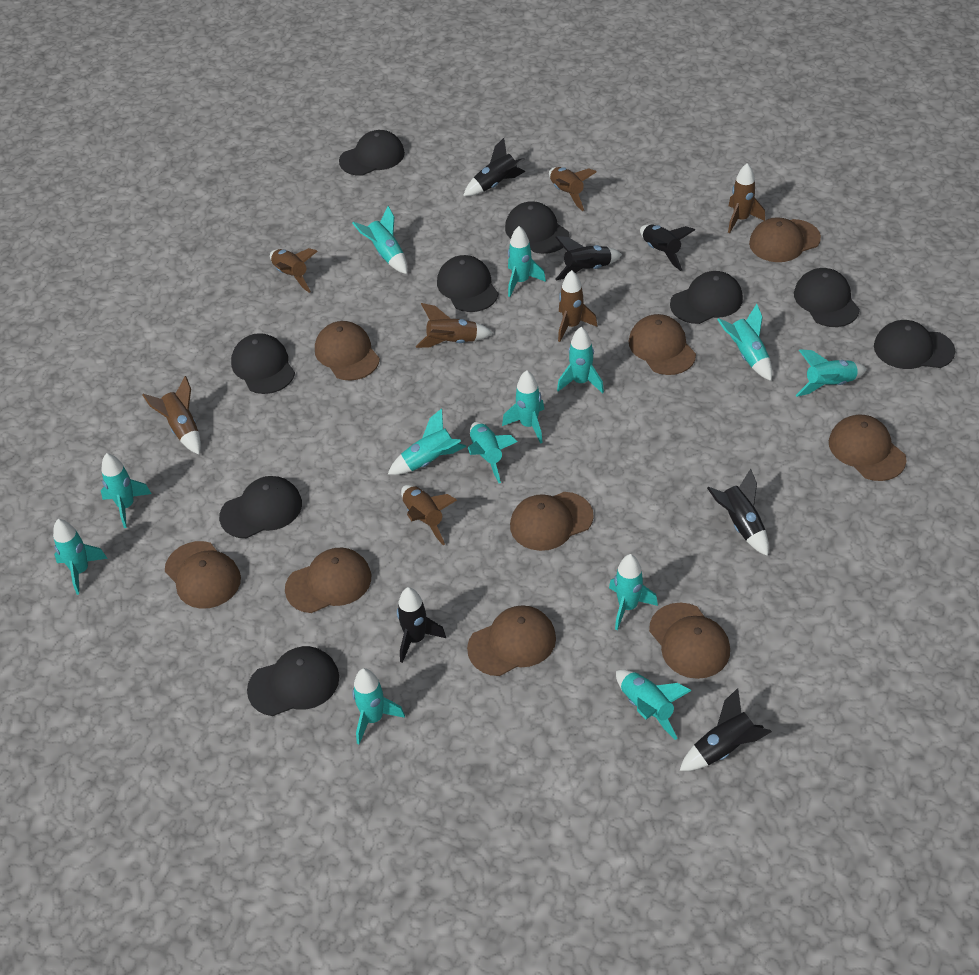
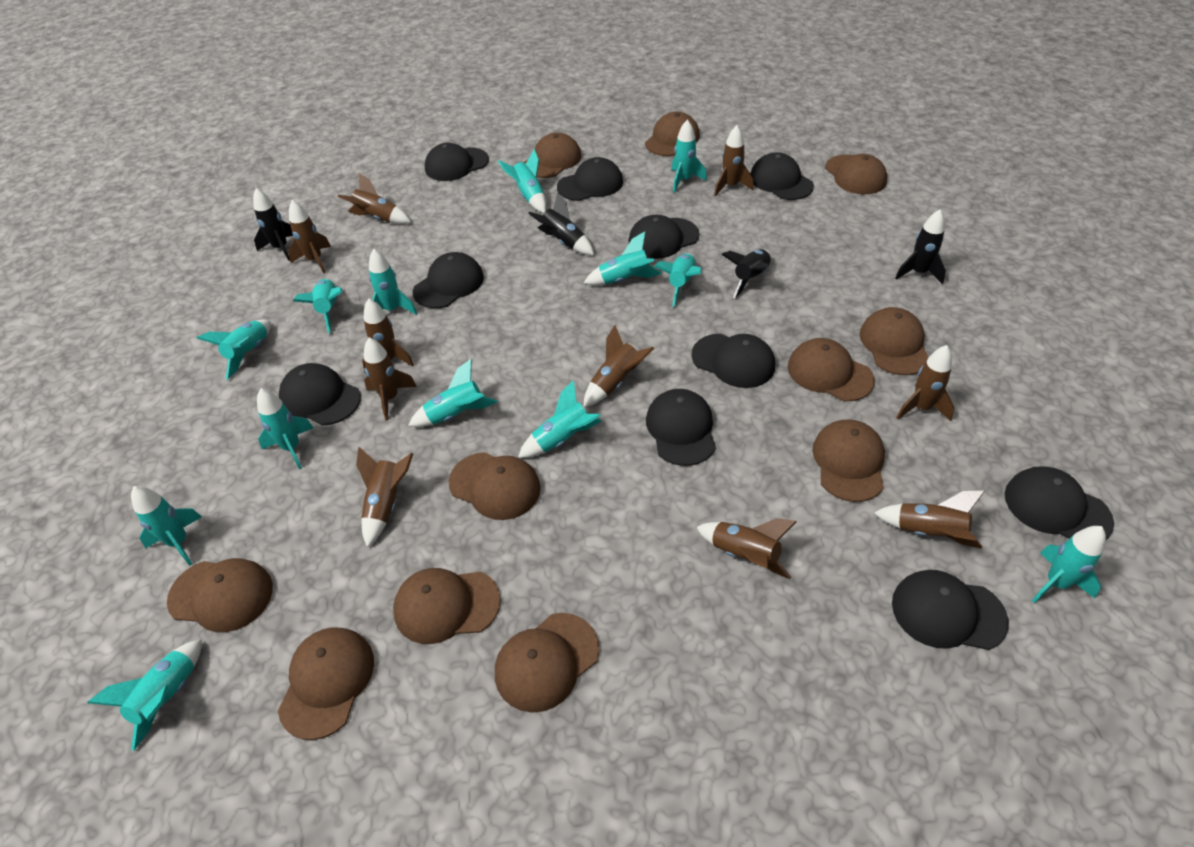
black cap: [219,476,302,538] [231,333,295,394] [247,646,339,716] [339,130,405,176] [437,255,499,312] [505,201,570,254] [670,271,743,324] [794,268,860,327] [874,320,955,369] = 9 -> [279,363,361,425] [413,252,484,308] [425,143,489,181] [557,157,623,201] [628,215,700,259] [646,389,716,466] [692,334,775,388] [750,152,814,200] [892,570,1009,650] [1005,466,1114,540] = 10
black rocket: [397,587,446,663] [463,138,526,196] [555,236,622,280] [640,224,695,271] [680,688,772,771] [707,469,769,556] = 6 -> [253,188,293,261] [528,192,594,255] [721,249,771,298] [895,209,946,284] = 4
brown cap: [165,541,241,609] [285,548,371,613] [315,321,380,381] [467,605,556,676] [510,492,594,551] [628,314,696,375] [649,603,730,679] [749,217,821,262] [829,415,907,481] = 9 -> [167,558,273,632] [278,627,374,740] [393,568,501,644] [449,452,541,520] [495,613,599,713] [523,132,581,178] [645,111,700,156] [788,338,875,401] [812,419,885,502] [825,154,887,194] [860,307,929,375] = 11
brown rocket: [142,376,201,454] [270,248,318,293] [401,485,457,545] [416,303,493,348] [549,167,597,211] [558,270,597,342] [728,163,765,233] = 7 -> [288,200,331,273] [338,173,411,224] [356,447,413,547] [362,299,414,374] [364,337,417,420] [584,325,654,407] [696,518,797,579] [714,125,754,196] [874,491,985,549] [896,345,954,421] = 10

